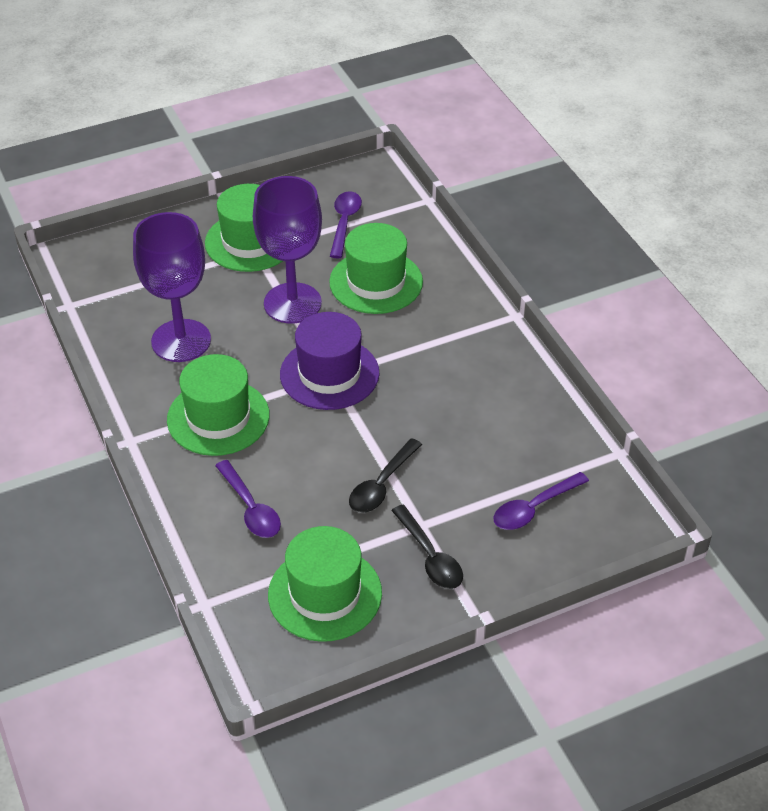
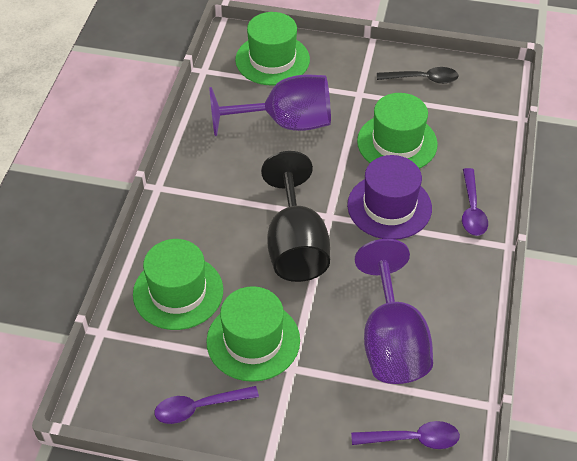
black goblet: none = 0 -> [261,151,330,282] = 1
black spoon: [349,438,422,513] [391,505,463,589] = 2 -> [377,67,459,84] = 1

